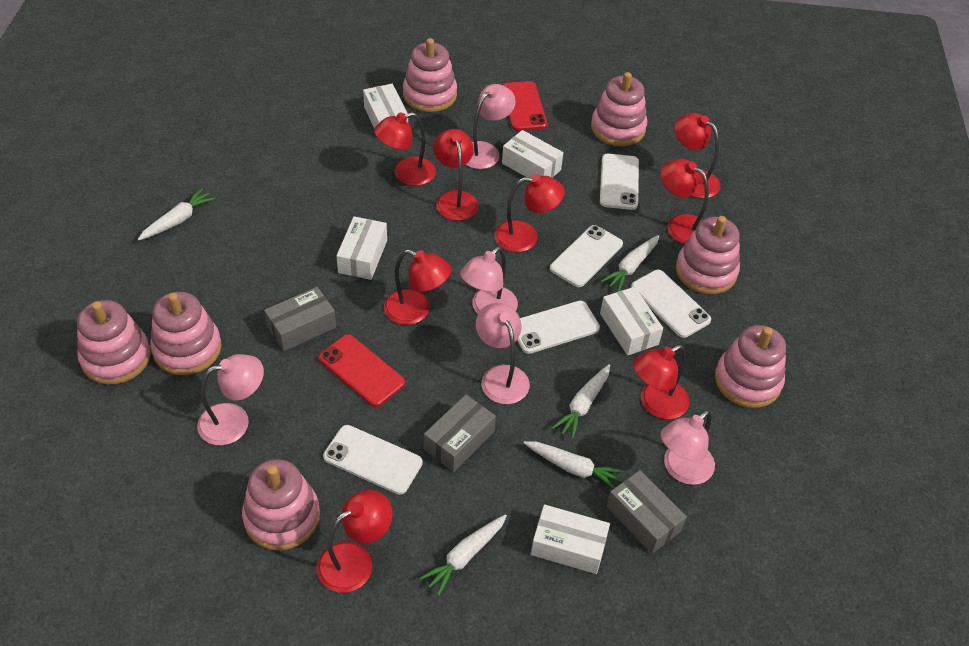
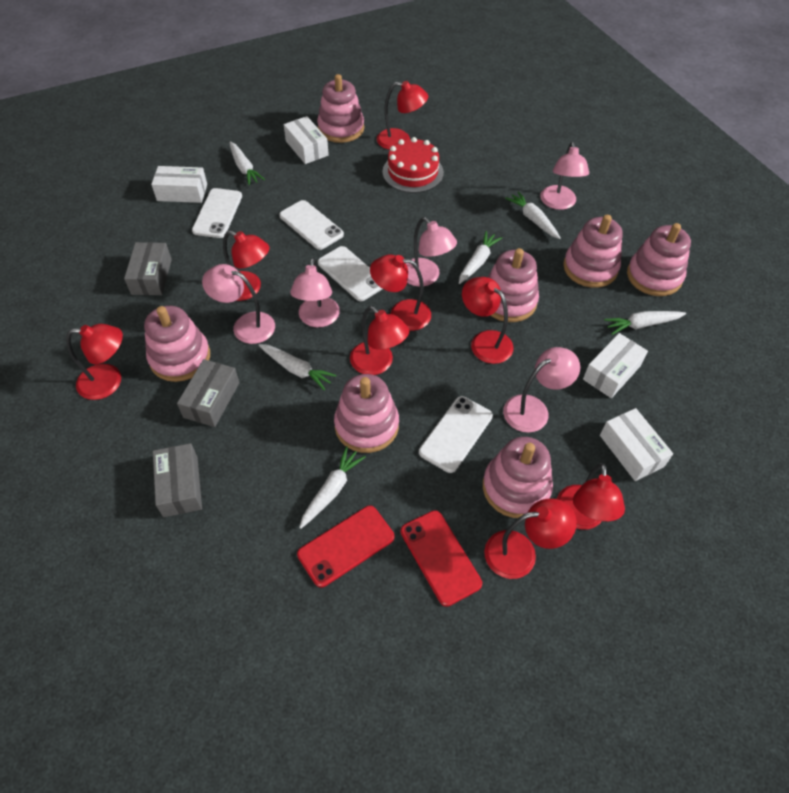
red cake: none = 0 -> [382,137,444,193] = 1
white box: [336,216,387,280] [363,84,408,128] [502,130,563,178] [531,505,610,574] [600,287,663,355] = 5 -> [151,166,207,203] [284,116,329,164] [583,333,648,398] [600,408,673,481] = 4
white carrot: [138,188,215,241] [419,514,507,596] [524,441,625,489] [552,364,610,439] [601,235,659,291] = 5 -> [230,142,265,185] [259,344,336,391] [299,446,366,529] [459,231,503,284] [505,191,561,239] [604,311,686,335] = 6
white phone: [323,425,423,495] [517,301,600,354] [550,225,623,287] [600,154,639,210] [631,270,711,338] = 5 -> [192,188,242,238] [279,200,344,250] [318,246,382,301] [419,396,493,473] = 4

